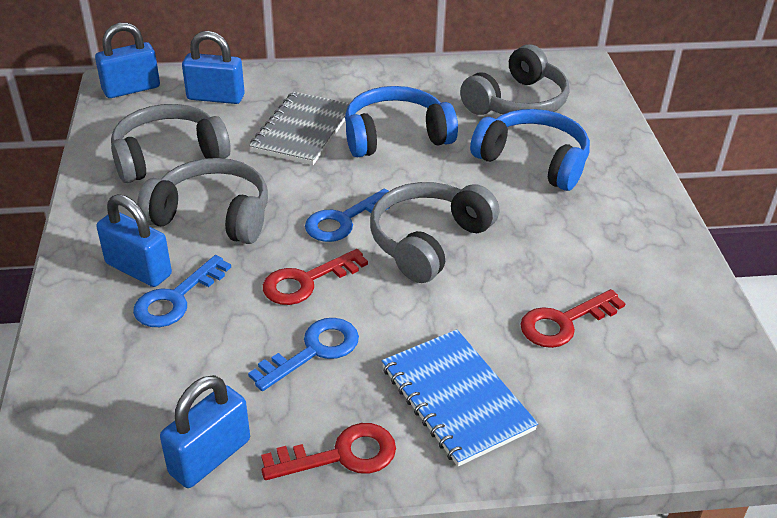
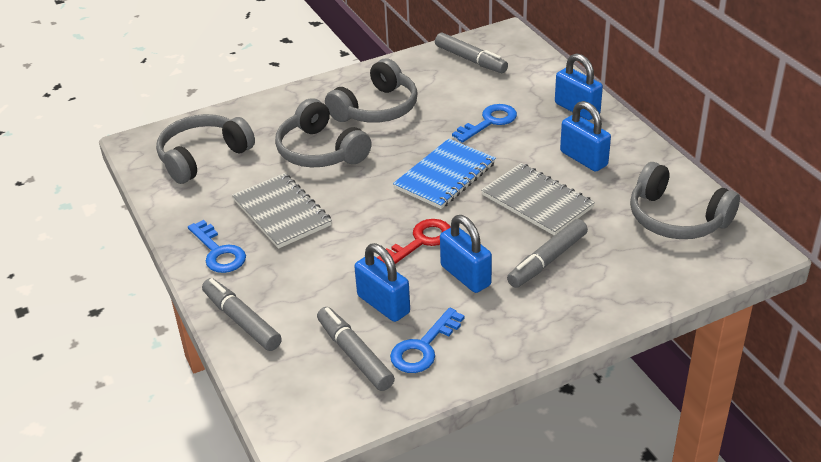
blue headphones: [345,86,458,157] [470,109,590,191] = 2 -> none = 0
grey marker: none = 0 -> [202,278,282,351] [317,307,395,391] [435,33,508,73] [507,219,588,288] = 4
grey notebook: [249,92,350,165] = 1 -> [232,173,332,249] [481,163,595,236] = 2
red key: [261,423,396,480] [263,249,368,305] [520,289,626,348] = 3 -> [377,219,451,264] = 1

